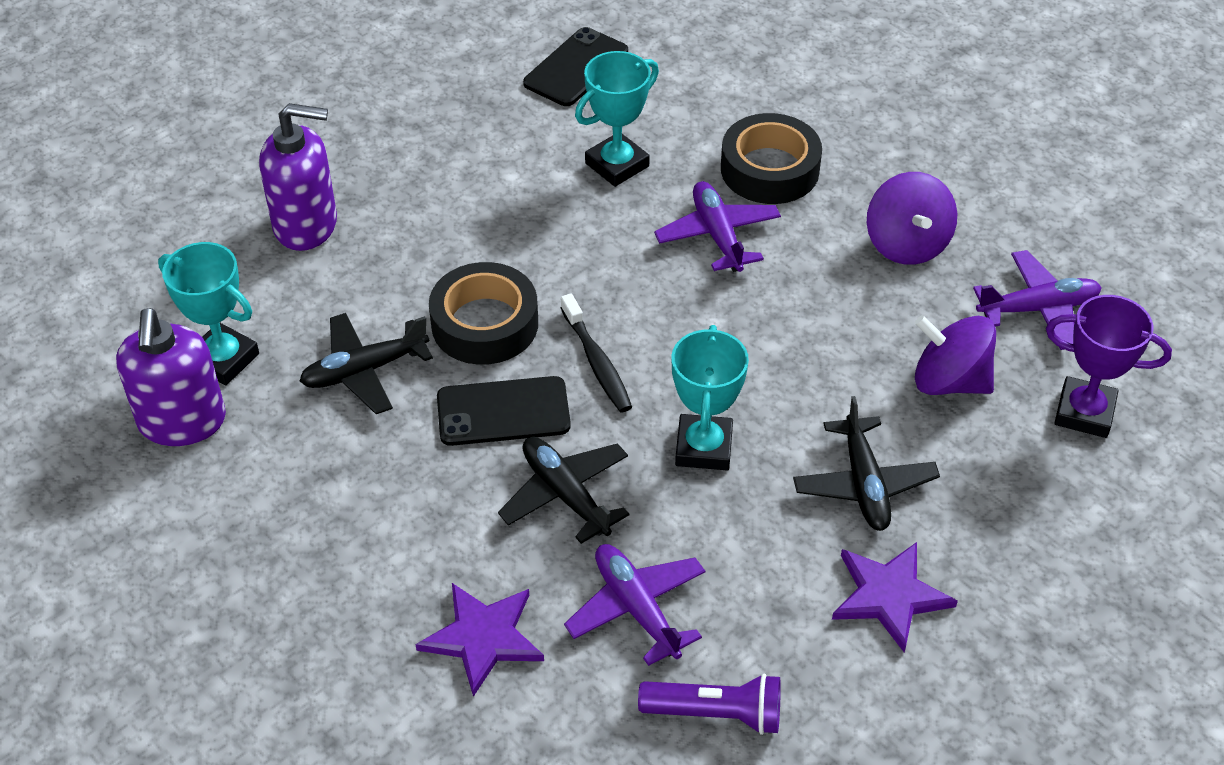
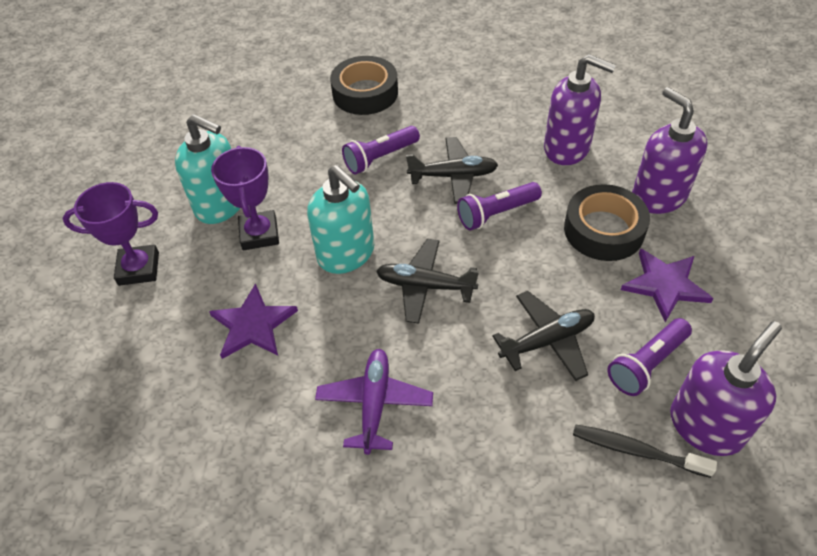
black phone: [437,376,571,446] [523,27,628,106] = 2 -> none = 0
purple flashlight: [638,674,781,735] = 1 -> [342,126,420,174] [457,182,542,230] [607,318,692,396] = 3
purple plane: [564,544,705,666] [654,181,781,272] [973,250,1102,350] = 3 -> [315,349,433,455] = 1
purple soap dispenser: [116,308,226,446] [259,103,337,251] = 2 -> [544,54,616,165] [632,87,708,214] [670,321,782,456] = 3
purple spinning top: [867,172,957,265] [915,315,996,395] = 2 -> none = 0
purple trophy: [1046,295,1172,438] = 1 -> [62,182,159,286] [211,146,279,250] = 2
turquoise soap dispenser: none = 0 -> [175,114,240,224] [307,165,374,274] = 2
turquoise trophy: [158,242,259,385] [575,51,659,187] [671,325,749,470] = 3 -> none = 0

